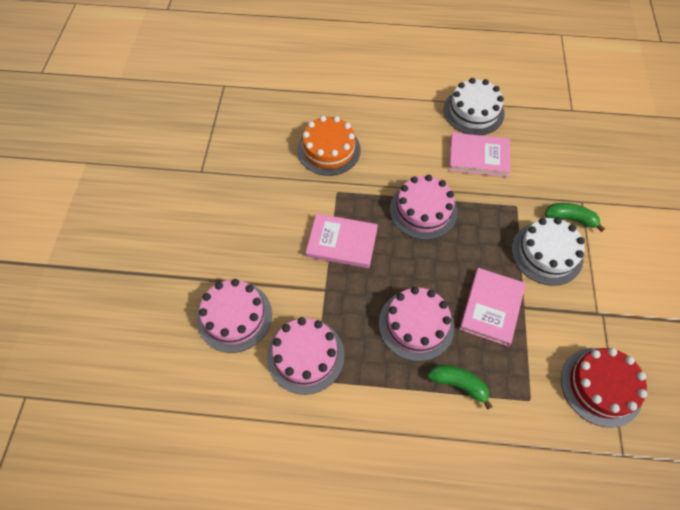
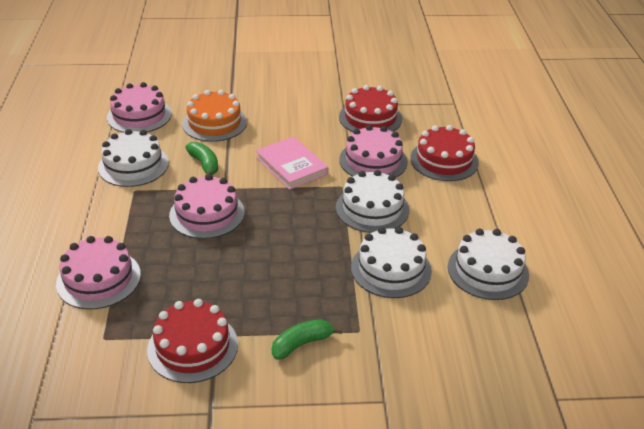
pink book: [306,213,378,268] [449,133,510,177] [459,268,525,346] = 3 -> [256,137,328,190] = 1
red cake: [561,348,647,428] = 1 -> [147,299,238,383] [339,85,402,132] [410,125,479,181] = 3
white cake: [443,78,505,135] [512,217,585,286] = 2 -> [98,129,169,187] [336,170,410,233] [351,227,432,298] [448,228,529,300] = 4

